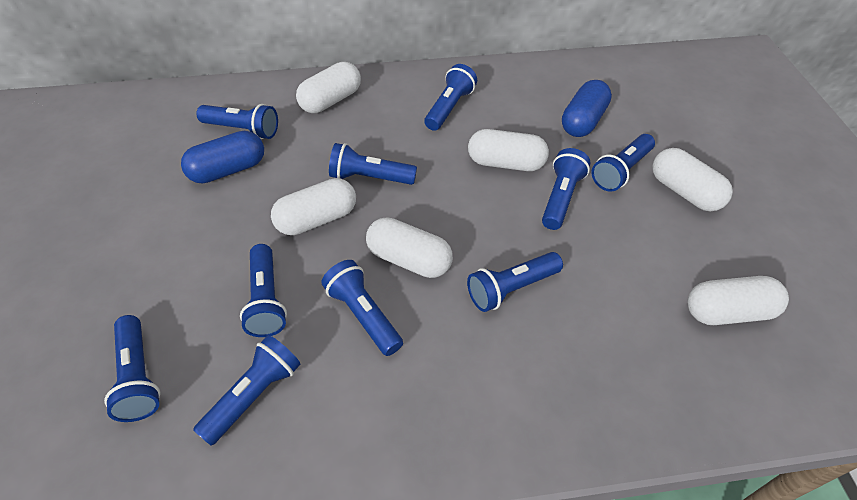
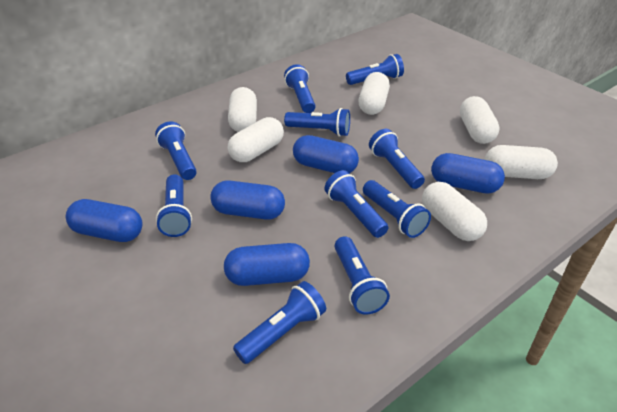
blue capsule: [181,131,264,183] [562,80,612,137] = 2 -> [66,199,142,242] [210,180,285,220] [224,243,310,286] [293,135,359,173] [431,153,505,194] = 5

